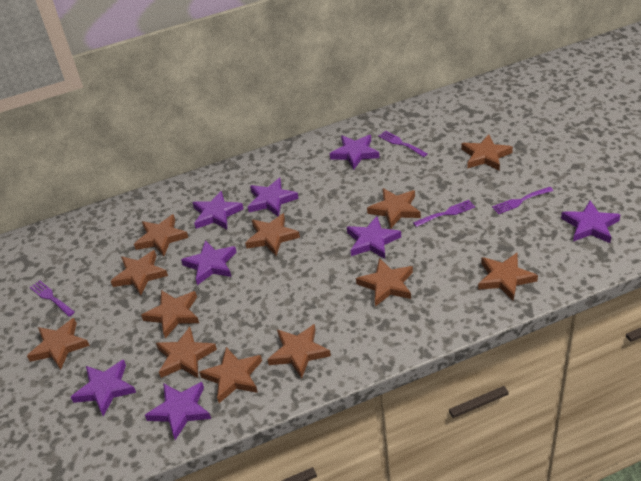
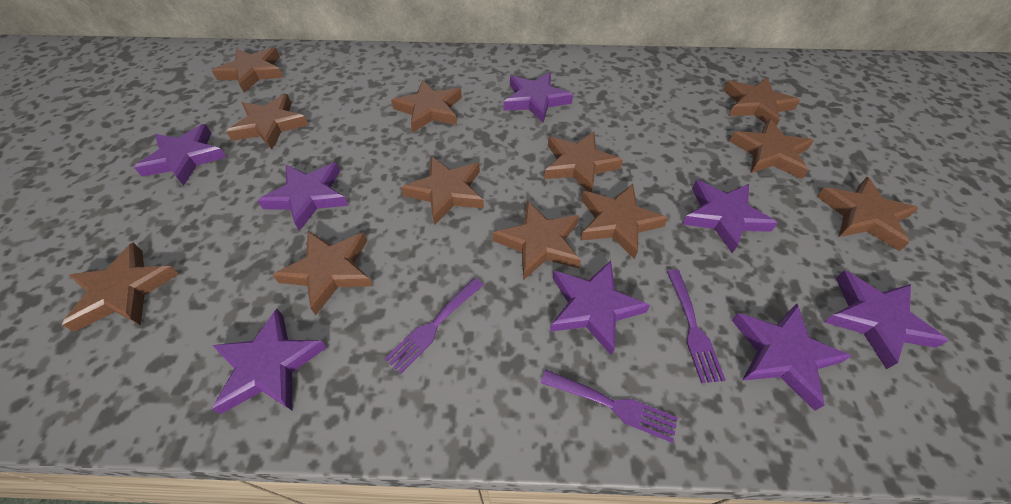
purple fork: [30,280,75,317] [378,131,427,157] [413,200,475,227] [492,187,553,214] = 4 -> [384,278,483,374] [541,370,678,443] [667,270,726,383] = 3

